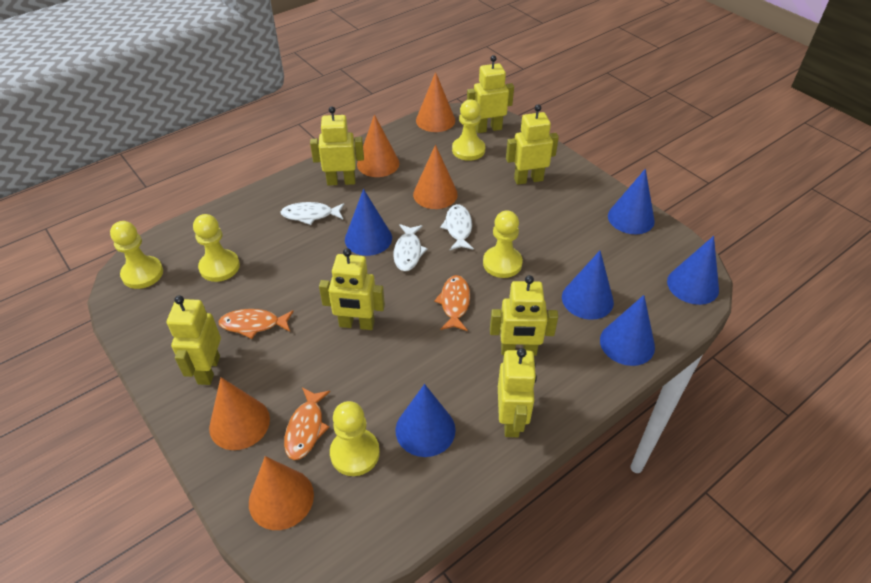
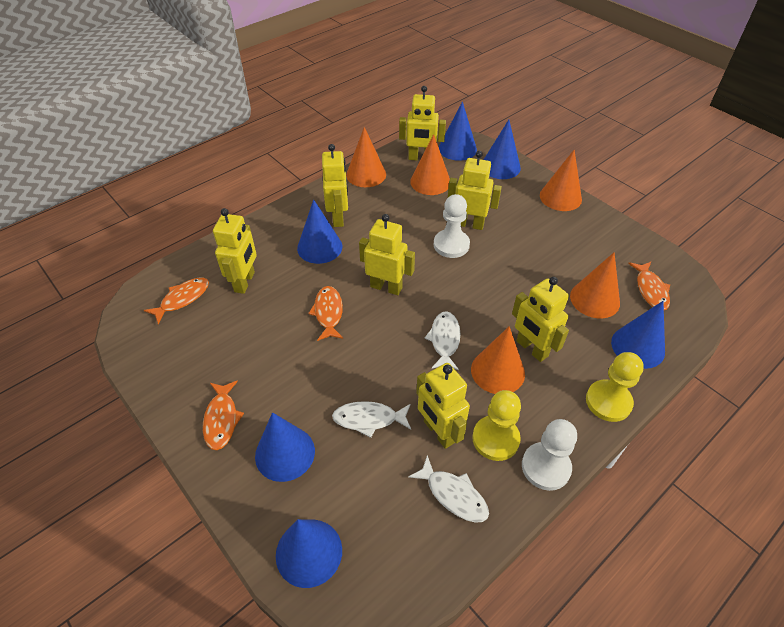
orange fish: [218,309,294,339] [284,387,330,460] [434,275,470,331] = 3 -> [144,277,209,324] [203,380,244,450] [308,286,343,341] [628,261,670,310] = 4
white pawn: none = 0 -> [434,194,470,258] [522,419,577,491] = 2
yellow pawn: [110,221,163,289] [193,214,240,282] [330,401,380,476] [452,99,485,161] [483,210,523,278] = 5 -> [472,390,521,461] [586,352,644,422] = 2

